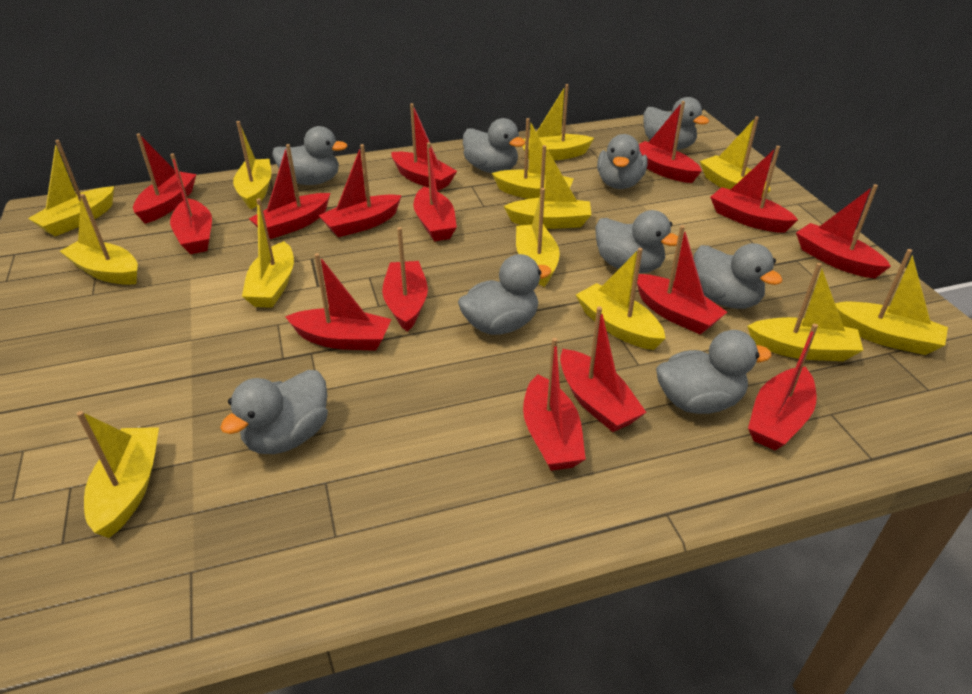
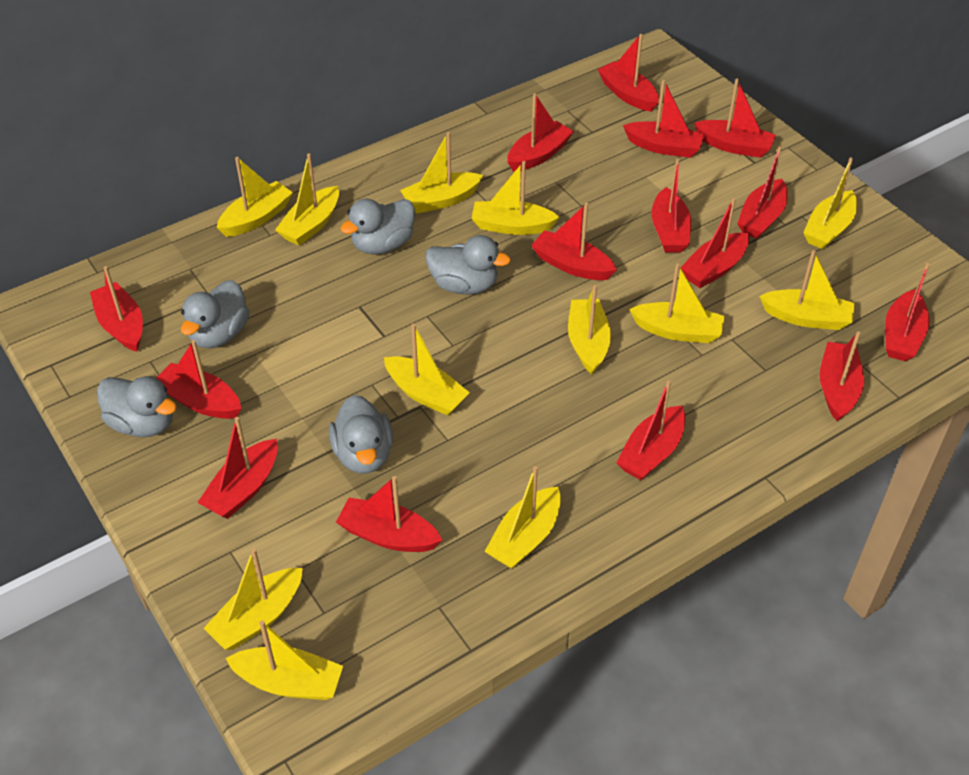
grey duck: [220,370,328,454] [273,126,347,185] [458,254,552,335] [463,118,525,173] [595,210,678,273] [597,134,647,189] [643,97,709,150] [656,330,772,414] [694,243,783,309] = 9 -> [97,376,177,437] [181,280,249,348] [329,395,393,474] [340,198,415,255] [425,235,511,295] = 5
yellow boat: [28,140,114,236] [60,194,138,285] [77,411,159,538] [233,121,271,210] [242,198,294,308] [492,118,574,199] [504,145,592,229] [516,188,560,287] [522,84,594,160] [576,248,666,350] [700,116,771,197] [747,263,863,361] [835,249,948,355] = 13 -> [204,548,303,650] [217,157,293,237] [225,620,343,700] [275,153,339,246] [384,324,470,416] [400,132,483,214] [472,161,560,235] [484,466,561,569] [568,285,611,374] [629,263,725,343] [759,250,855,330] [803,157,857,249] = 12

